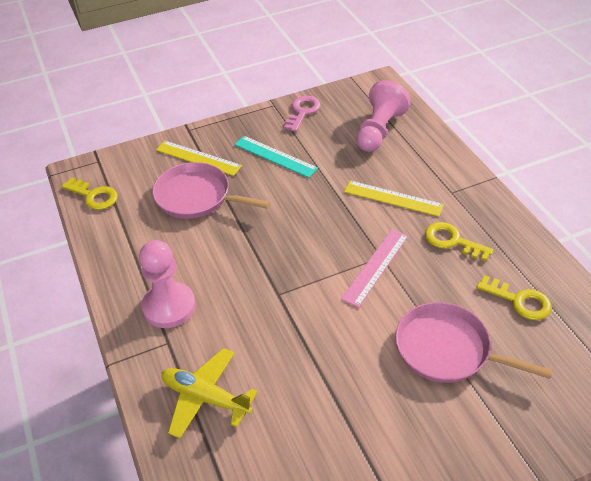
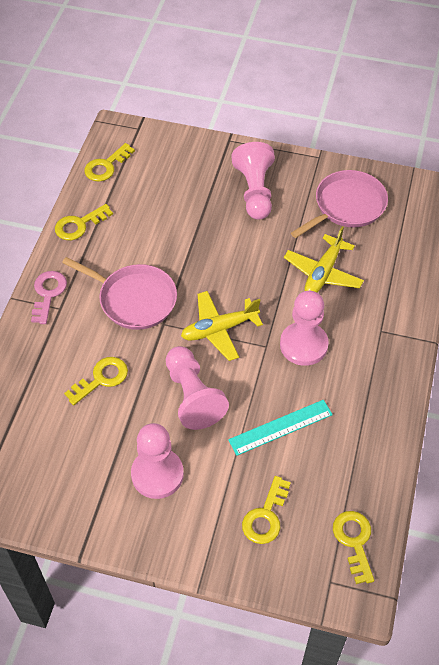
pink pawn: [139,240,196,328] [356,80,411,152] = 2 -> [131,423,184,499] [166,346,229,430] [231,142,275,220] [280,291,329,366] = 4
pink ruler: [341,229,408,307] = 1 -> none = 0
yellow key: [62,178,118,210] [425,222,493,261] [476,275,552,320] = 3 -> [55,204,113,240] [64,357,128,405] [84,143,135,182] [242,476,291,544] [333,511,374,584] = 5
yellow plane: [162,348,258,439] = 1 -> [181,291,263,361] [284,226,364,293] = 2
yellow ruler: [156,141,242,176] [344,180,444,217] = 2 -> none = 0

